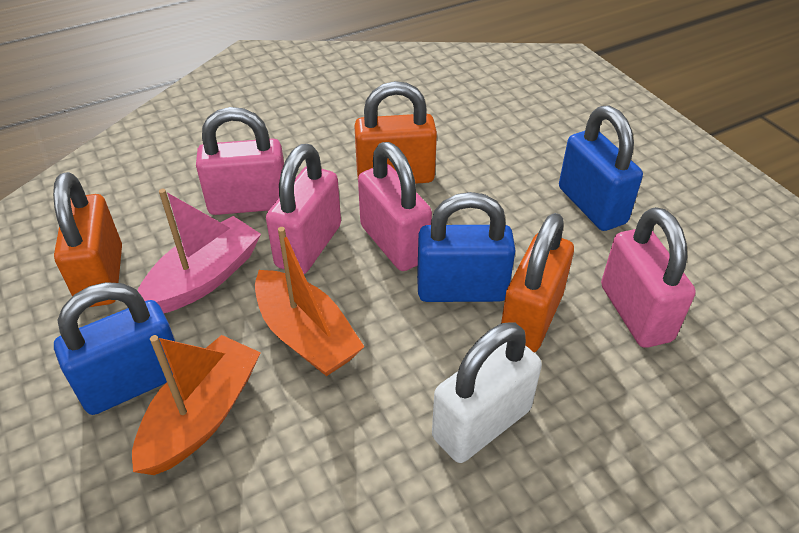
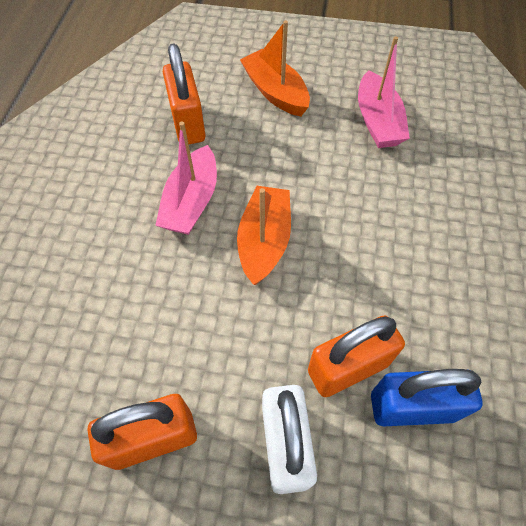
blue padlock: [54,282,175,415] [417,192,516,302] [559,105,643,231] = 3 -> [371,369,482,426] = 1
pink boat: [138,189,261,313] = 1 -> [155,121,217,235] [358,36,410,148] = 2
pink padlock: [196,107,284,215] [266,144,341,274] [358,142,432,271] [601,207,696,348] = 4 -> none = 0

